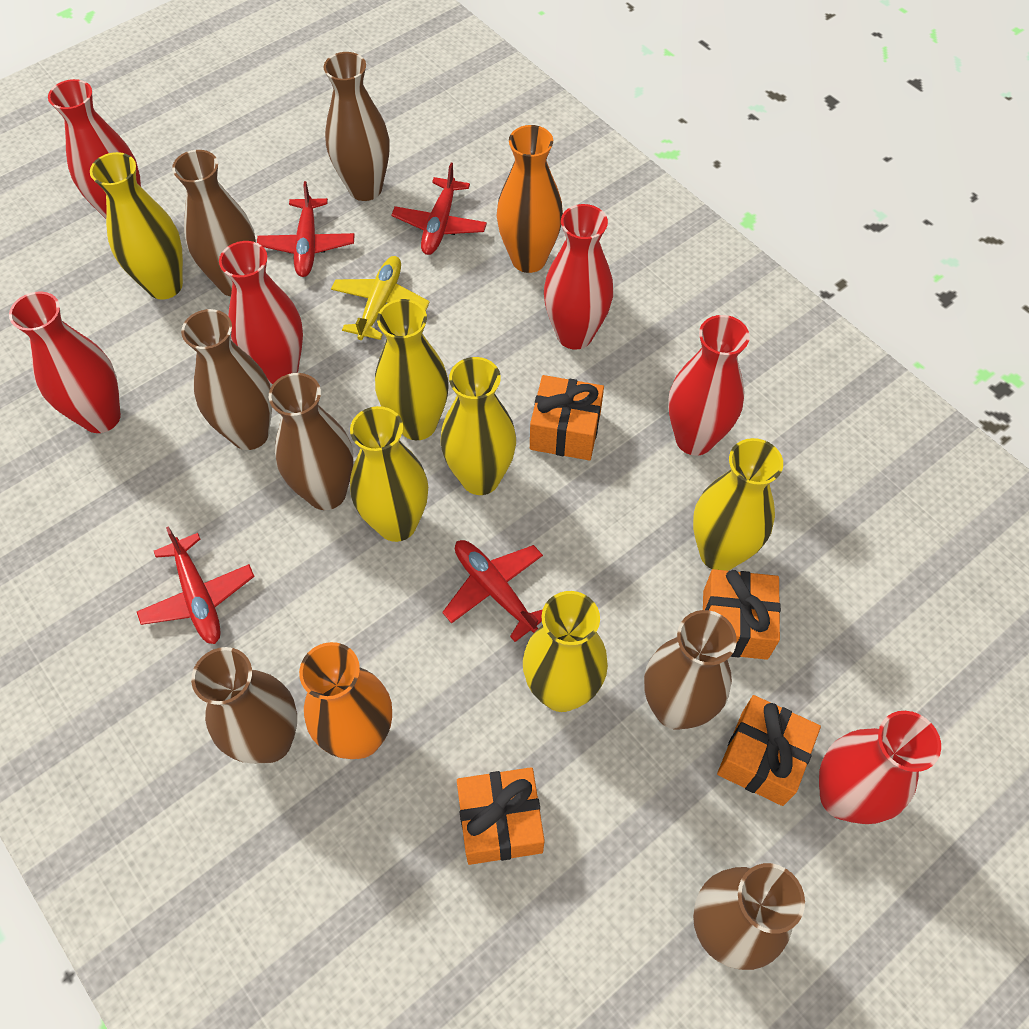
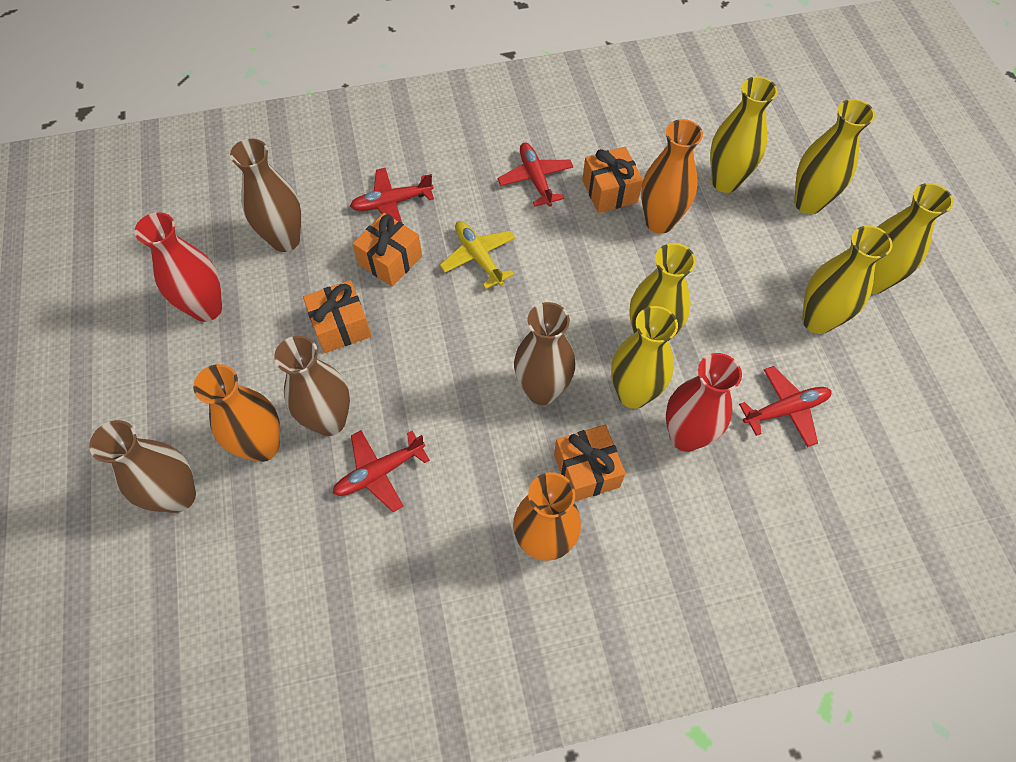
brown vase: [172,150,256,296] [181,309,272,450] [191,647,297,764] [269,373,353,510] [323,52,389,201] [644,610,737,730] [693,863,805,970] = 7 -> [89,420,196,513] [230,139,301,252] [274,336,350,436] [514,302,575,405] = 4
orange vase: [299,642,392,759] [497,125,563,273] = 2 -> [193,364,280,462] [513,472,581,561] [641,119,703,234] = 3
red vase: [9,292,121,433] [48,79,141,219] [219,241,303,384] [544,204,613,350] [668,315,750,456] [819,711,941,824] = 6 -> [135,212,222,322] [666,353,742,452] = 2

